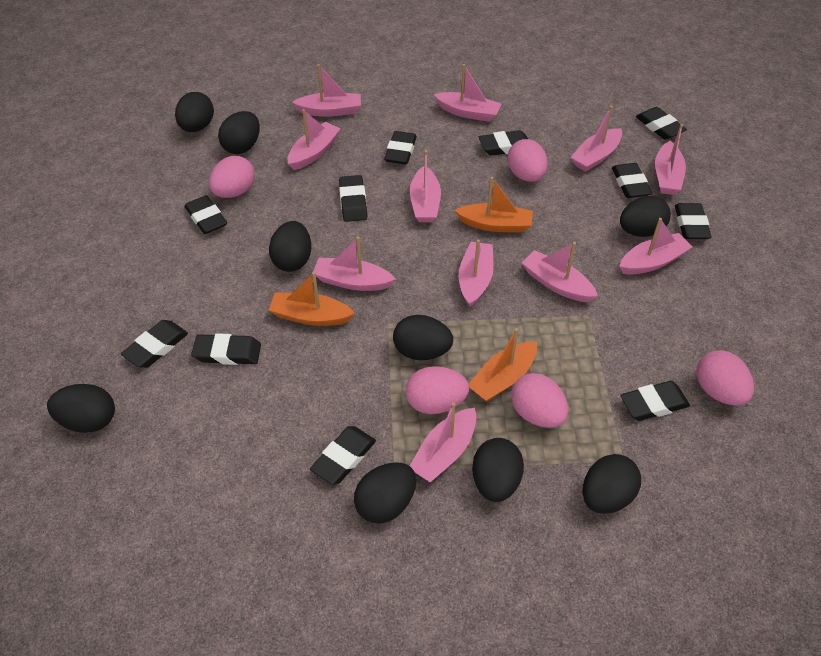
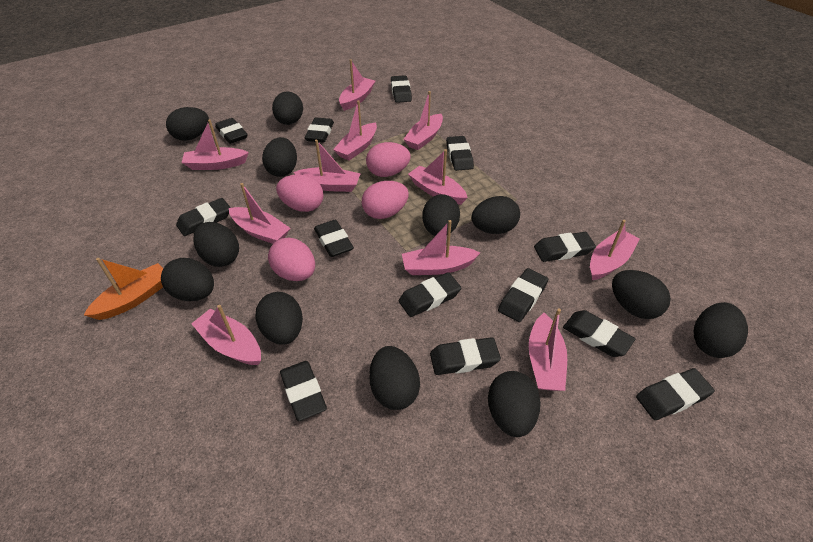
black egg: [47,384,115,433] [175,92,214,132] [218,111,260,154] [269,221,311,272] [354,462,416,524] [393,315,453,360] [472,438,524,502] [583,454,641,514] [620,196,671,237] = 9 -> [161,258,214,301] [166,107,209,141] [194,222,239,267] [255,292,303,345] [262,137,297,177] [272,91,303,125] [369,346,420,410] [422,194,460,236] [471,196,520,234] [488,371,540,437] [612,270,671,319] [694,302,748,358] = 12
black eraser: [121,320,188,368] [185,195,227,234] [192,333,261,365] [310,426,376,485] [339,175,367,222] [384,131,417,164] [479,130,528,156] [612,163,652,198] [620,381,690,421] [636,107,687,140] [675,203,712,239] = 11 -> [176,198,231,236] [215,118,248,144] [280,361,327,421] [305,117,334,142] [314,220,354,257] [391,75,412,103] [399,272,461,317] [430,337,501,375] [446,136,474,171] [498,268,549,322] [534,232,596,262] [563,310,635,357] [636,368,715,420] = 13
orange boat: [269,272,355,326] [454,177,533,232] [469,328,537,402] = 3 -> [84,258,163,320] = 1
pink egg: [209,156,255,198] [406,366,469,414] [507,139,548,182] [511,373,568,428] [696,350,754,405] = 5 -> [268,238,315,281] [276,174,324,212] [362,181,409,219] [366,142,411,177] = 4

